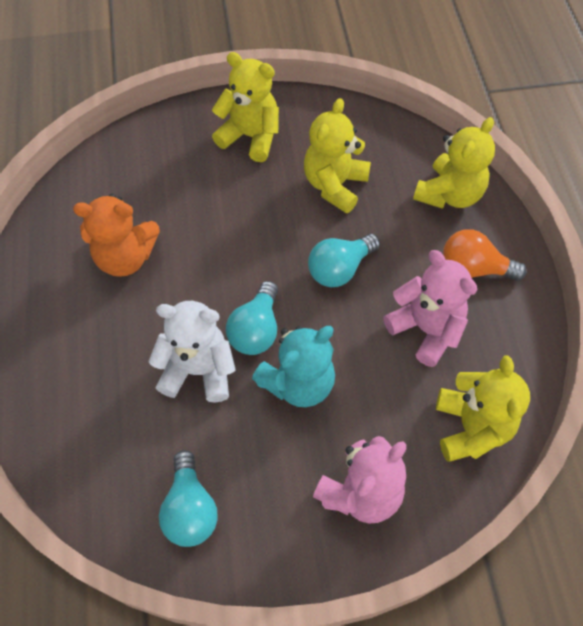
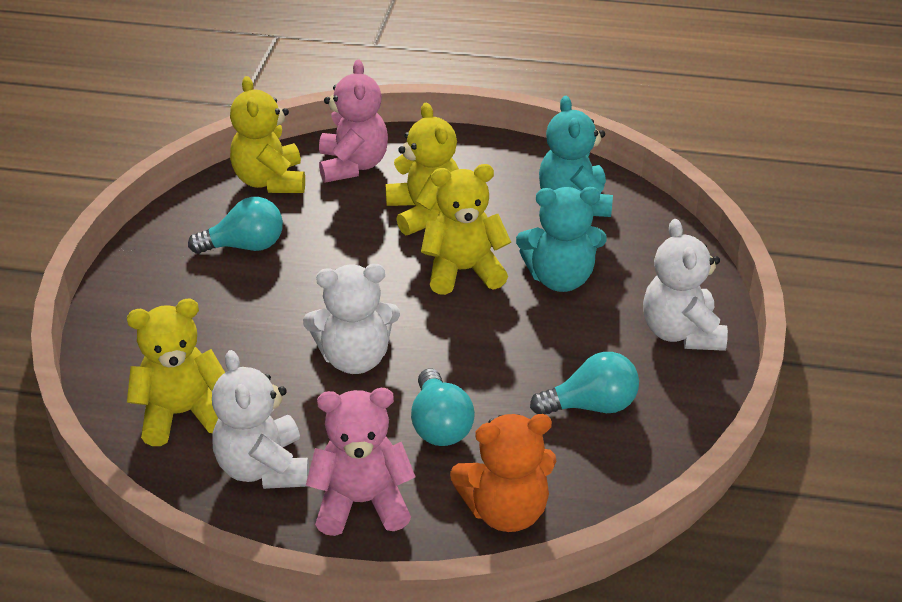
orange light bulb: [443,229,527,281] = 1 -> none = 0
turquoise teddy bear: [252,326,335,407] = 1 -> [516,187,607,292] [539,96,613,217] = 2
white teddy bear: [148,301,236,402] = 1 -> [212,350,309,489] [303,264,400,374] [643,219,728,351] = 3

